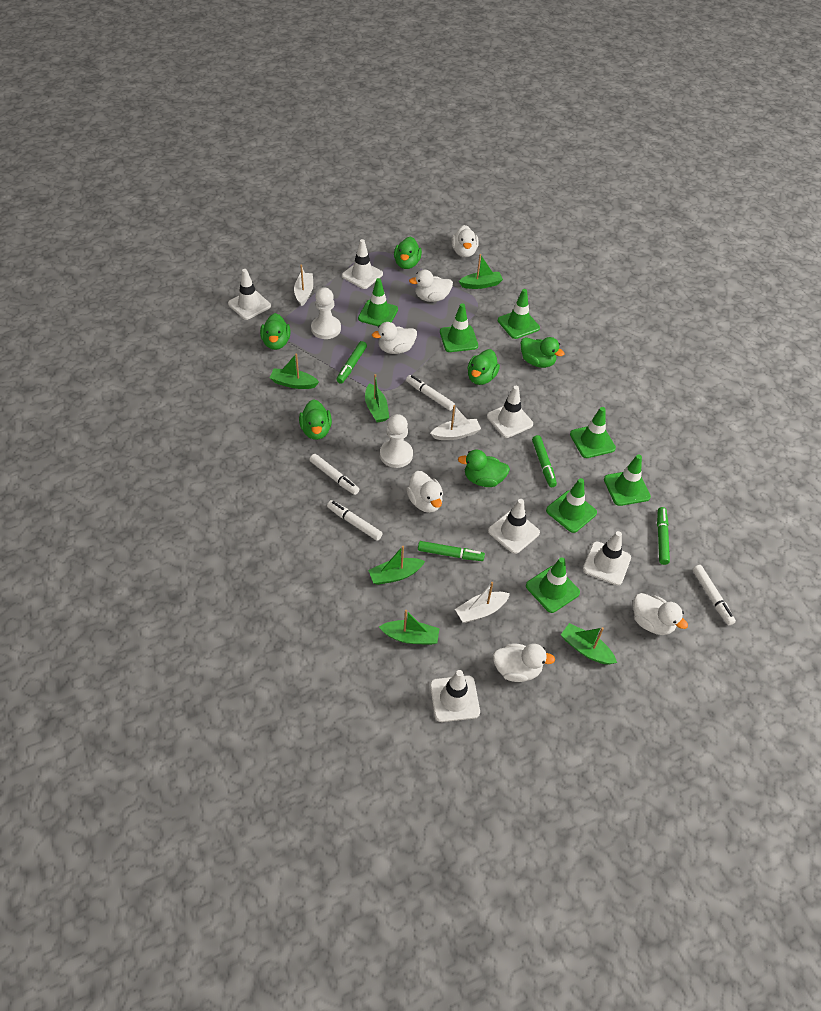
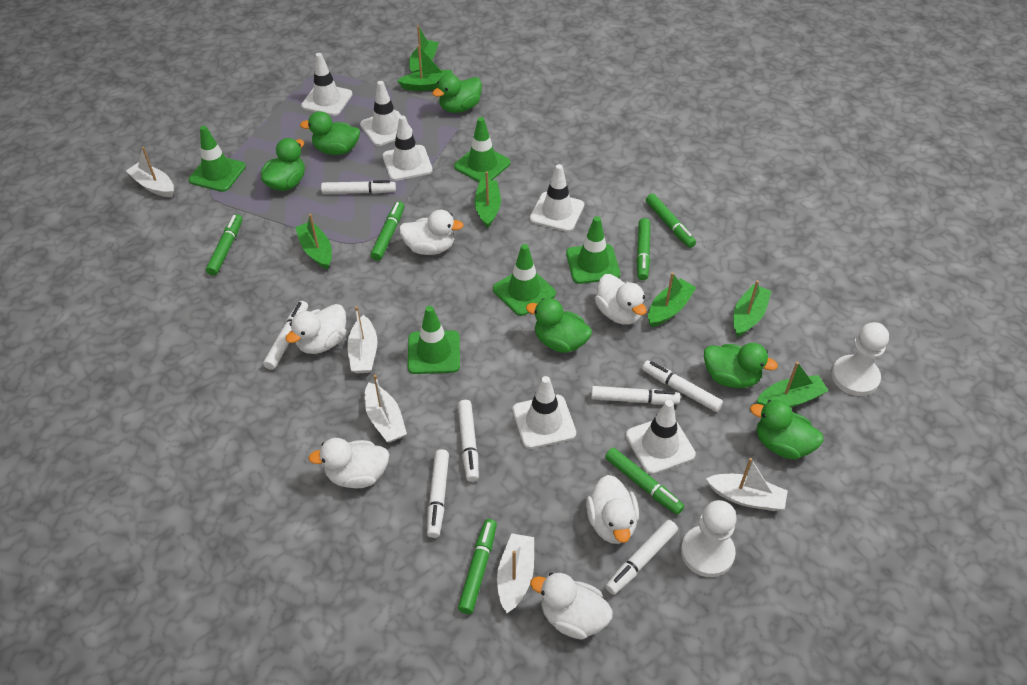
green boat: [270,353,319,389] [365,374,389,423] [368,546,425,585] [379,610,440,645] [459,254,503,289] [561,623,617,664] = 6 -> [295,214,332,270] [397,45,452,91] [409,25,439,73] [475,171,501,228] [648,272,697,327] [733,280,771,337] [757,362,829,408] = 7
green marker: [336,341,367,384] [418,541,485,561] [532,435,557,487] [657,507,670,565] = 4 -> [206,214,242,276] [371,201,404,261] [458,519,497,614] [605,448,684,515] [636,218,650,280] [646,193,696,248] = 6
green traffic cone: [358,278,398,326] [440,303,478,352] [498,289,540,339] [526,557,580,613] [546,478,597,533] [570,407,616,458] [604,455,651,506] = 7 -> [189,126,246,192] [408,306,460,374] [454,117,511,182] [493,244,556,316] [566,216,620,284] = 5
white boat: [294,265,313,306] [430,405,481,440] [455,582,510,623] = 3 -> [126,147,174,197] [347,306,377,373] [365,375,407,443] [497,533,534,613] [706,458,788,511] = 5
white marker: [310,454,359,495] [327,500,383,541] [406,375,455,411] [692,565,736,625] = 4 -> [263,301,308,370] [321,180,396,194] [427,449,449,538] [458,400,479,482] [591,386,680,404] [605,520,678,595] [642,360,723,412] = 7

